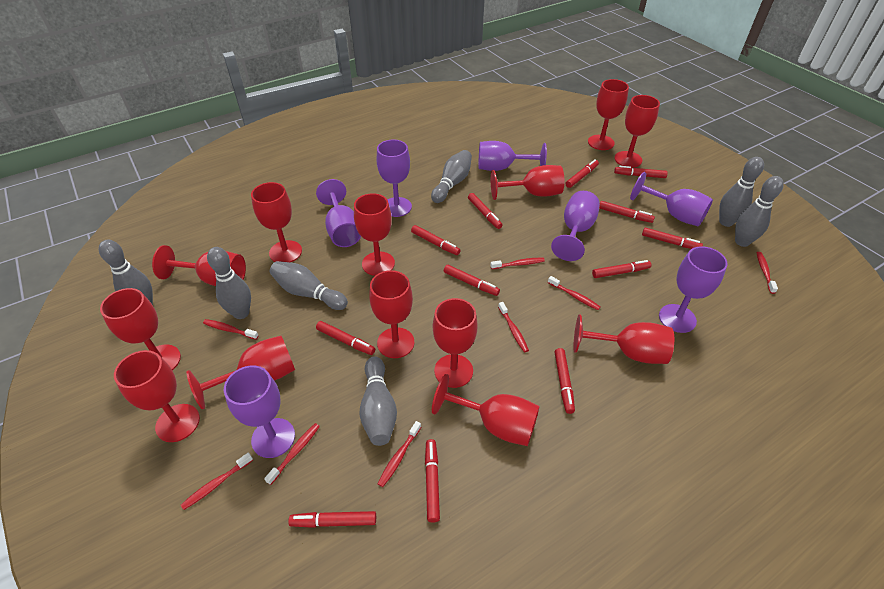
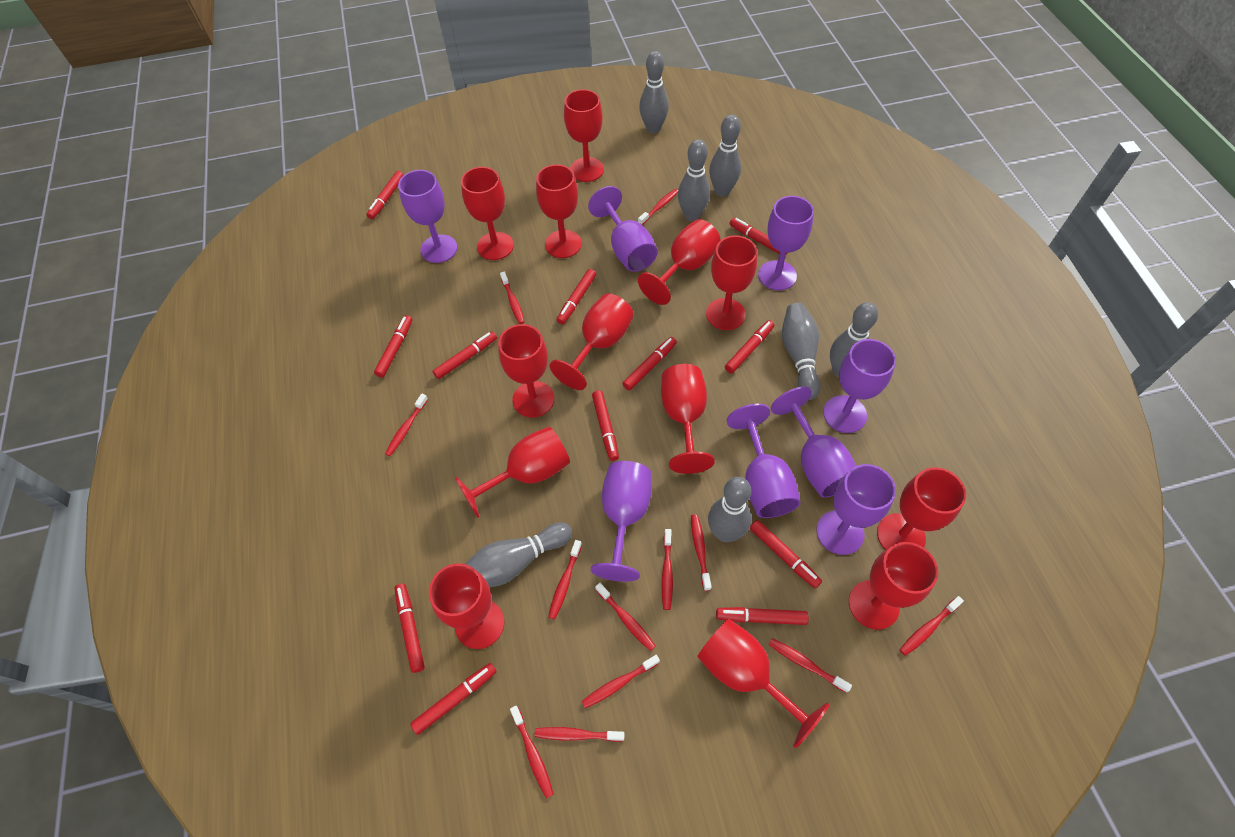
purple goblet: [224,365,295,458] [316,179,361,247] [376,139,412,217] [479,141,547,171] [551,191,600,261] [630,172,713,226] [659,246,728,333] = 7 -> [398,170,458,263] [588,186,658,272] [591,461,651,582] [727,404,800,518] [758,196,814,291] [771,387,856,498] [816,464,896,555] [823,339,896,433] = 8
red toothbrush: [181,453,253,510] [203,319,259,340] [264,423,320,485] [378,421,421,487] [490,258,545,269] [498,302,529,352] [548,276,600,310] [757,252,778,294] = 8 -> [385,394,428,456] [500,272,525,324] [510,706,554,798] [535,727,624,742] [548,540,582,619] [581,655,660,709] [595,583,656,651] [638,189,678,225] [662,529,673,610] [691,514,711,591] [768,638,852,693] [900,596,964,656] = 12

